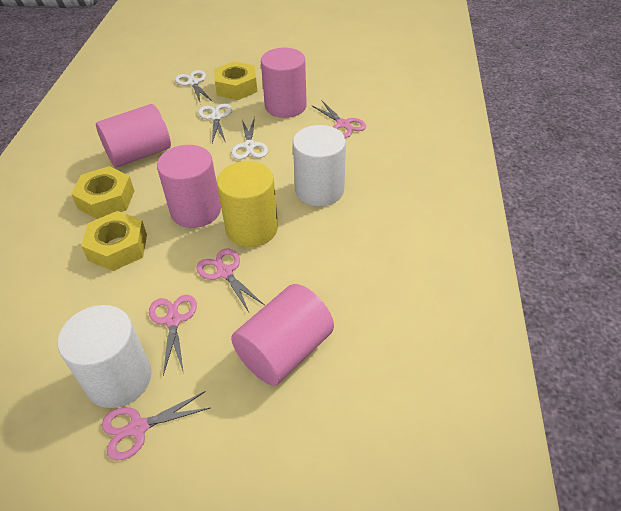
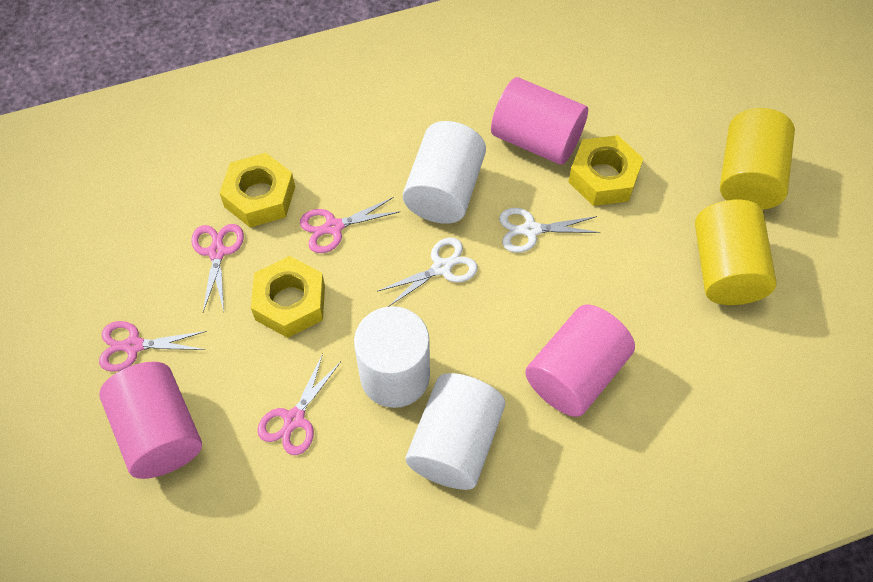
pink cylinder: [96,104,171,168] [157,145,221,228] [231,284,334,386] [261,48,307,118] = 4 -> [99,362,202,479] [491,77,588,165] [525,305,635,417] = 3
white cylinder: [57,305,152,408] [293,125,346,206] = 2 -> [354,306,430,408] [403,121,486,224] [405,373,505,490] = 3
white scissors: [175,70,212,102] [198,103,232,143] [231,117,268,160] = 3 -> [378,237,478,307] [499,208,600,253] = 2
yellow cylinder: [217,161,278,247] = 1 -> [695,200,777,305] [720,108,795,210] = 2

